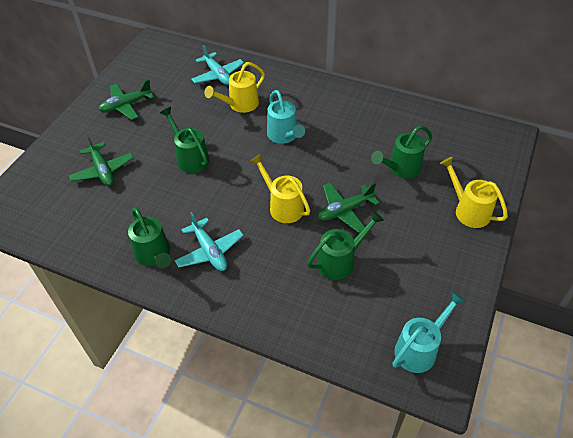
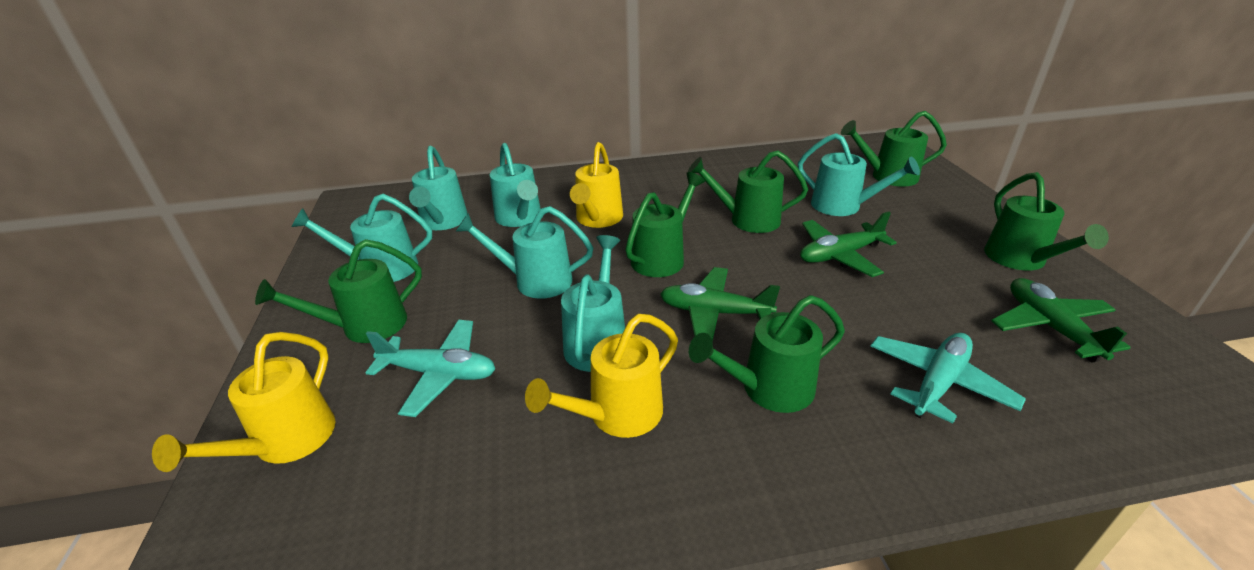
green watering can: [128,208,171,268] [160,107,209,173] [307,211,384,280] [371,125,432,178] = 4 -> [255,239,422,343] [625,172,705,277] [688,150,808,233] [689,295,845,413] [841,111,947,187] [984,172,1109,271] = 6
turquoise watering can: [267,90,305,144] [393,291,466,373] = 2 -> [291,194,432,282] [409,146,468,230] [455,206,593,299] [490,143,541,227] [561,235,625,372] [798,133,920,216] = 6

